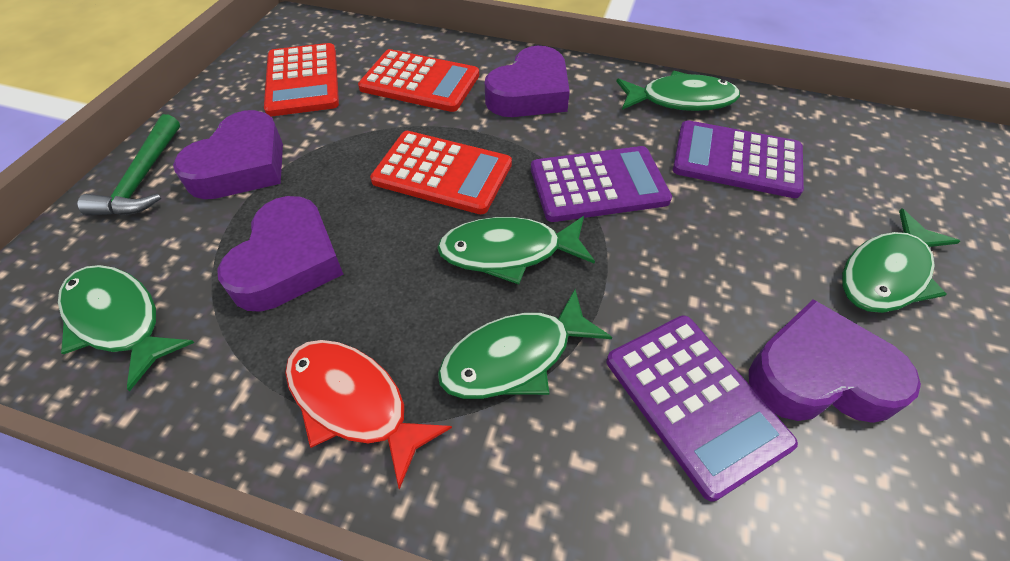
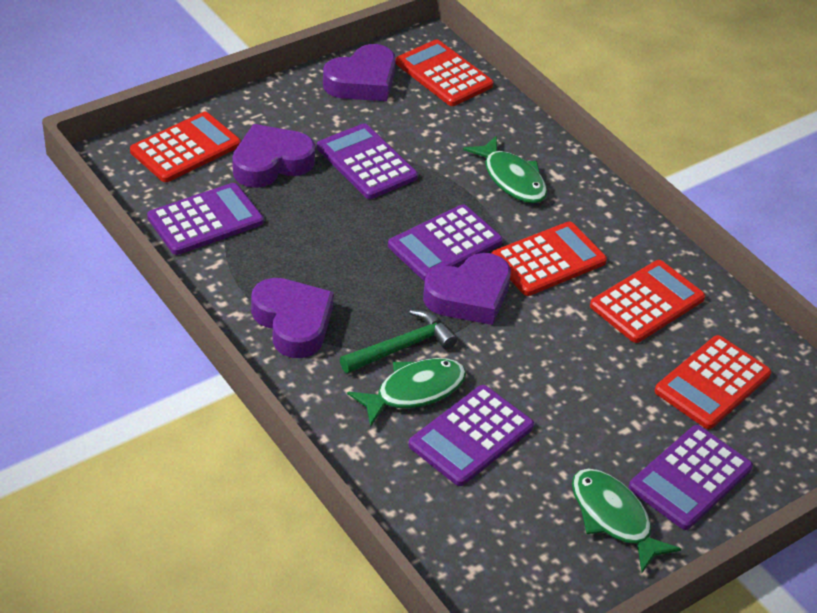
green fish: [58,265,194,391] [437,216,595,284] [438,289,612,399] [616,71,740,111] [842,208,960,313] = 5 -> [347,358,466,427] [463,136,547,203] [572,468,681,573] = 3
purple calculator: [531,146,672,222] [607,315,798,502] [673,120,804,198] = 3 -> [147,183,264,255] [317,123,418,199] [388,204,503,281] [408,385,534,486] [629,425,753,530] = 5
red calculator: [264,43,339,116] [358,49,479,112] [370,131,512,214] = 3 -> [130,112,241,182] [395,39,494,106] [491,221,607,296] [590,260,705,343] [655,335,771,429] = 5
red fish: [285,340,452,490] = 1 -> none = 0

